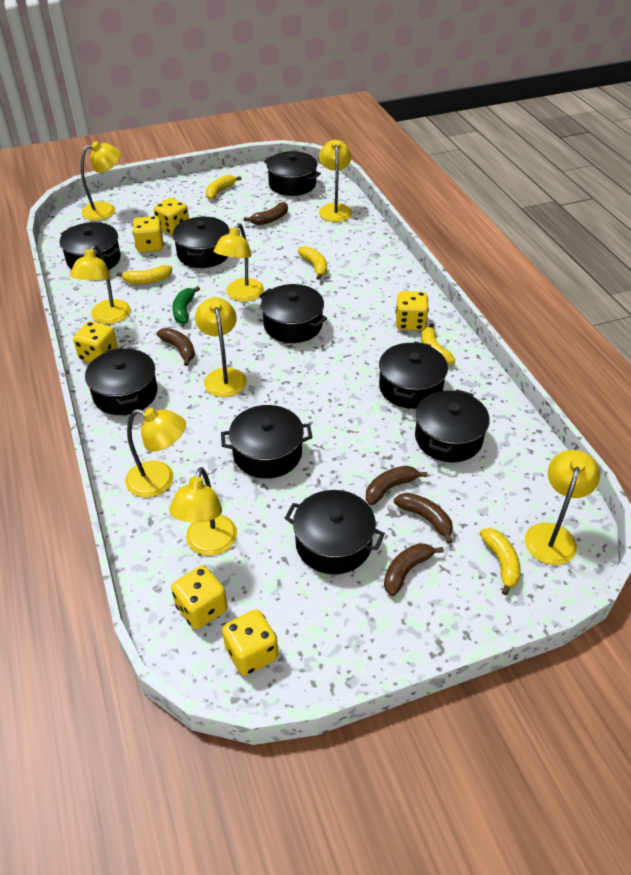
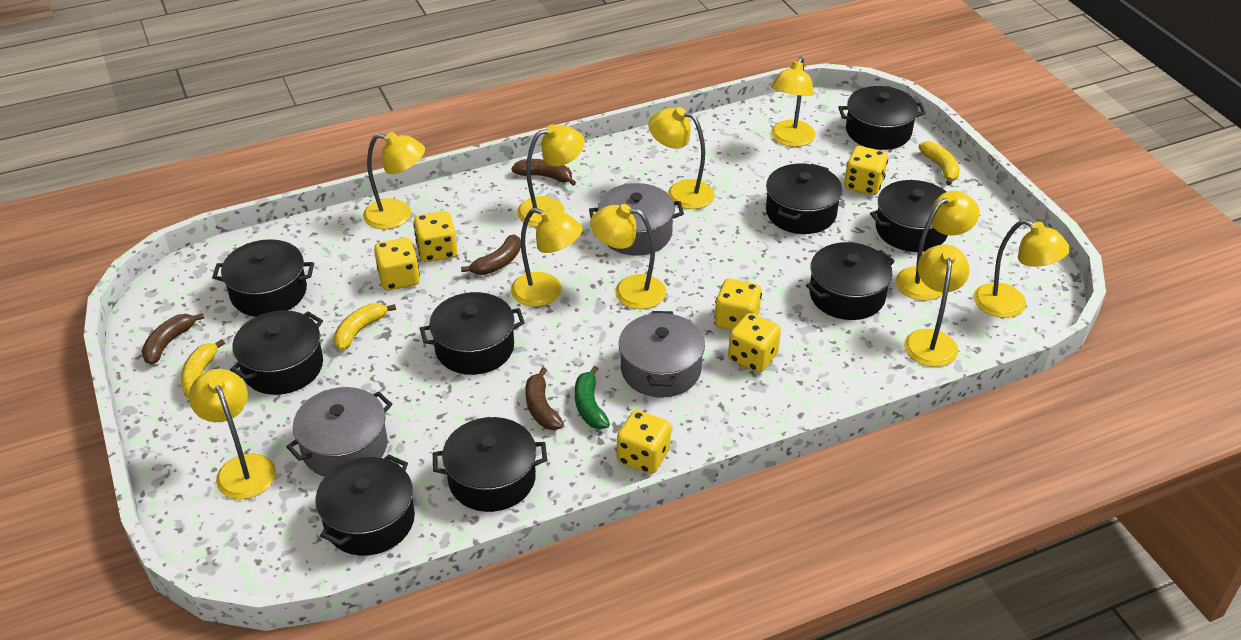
brown banana: [157,328,195,366] [244,202,288,225] [366,466,427,505] [384,543,444,596] [394,493,453,544] = 5 -> [142,313,204,365] [461,234,521,275] [511,159,576,186] [525,367,564,430] = 4
grey pot: none = 0 -> [286,387,392,477] [589,183,684,256] [619,311,705,398] = 3
yellow banana: [117,265,172,284] [206,175,241,200] [298,246,327,280] [421,323,455,365] [480,528,521,596] = 5 -> [181,339,225,398] [333,303,396,351] [918,141,960,186] = 3
yellow lamp: [70,245,131,324] [81,141,121,220] [125,408,186,497] [169,467,237,556] [195,297,247,397] [214,223,264,302] [319,140,352,222] [525,450,600,565] = 8 -> [189,369,276,499] [363,132,425,229] [511,208,583,307] [517,124,585,227] [590,204,666,309] [648,107,715,209] [771,57,816,147] [896,191,980,301] [904,244,970,367] [974,219,1070,318] = 10

